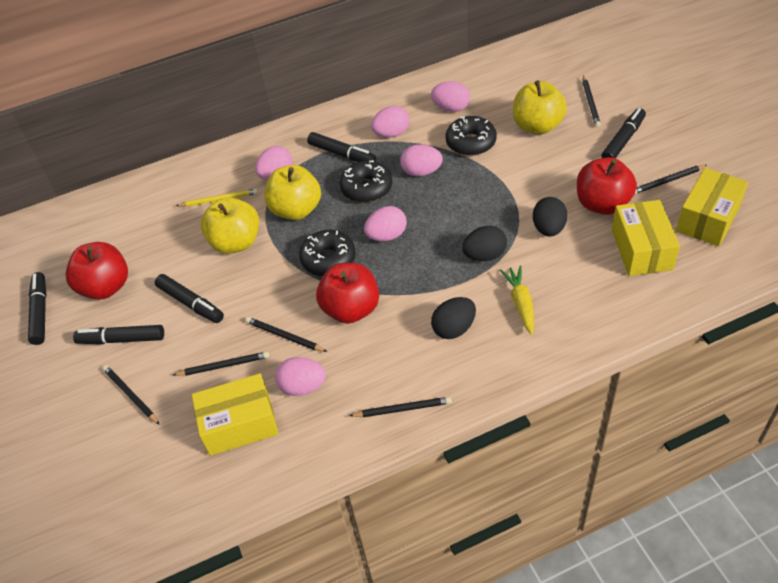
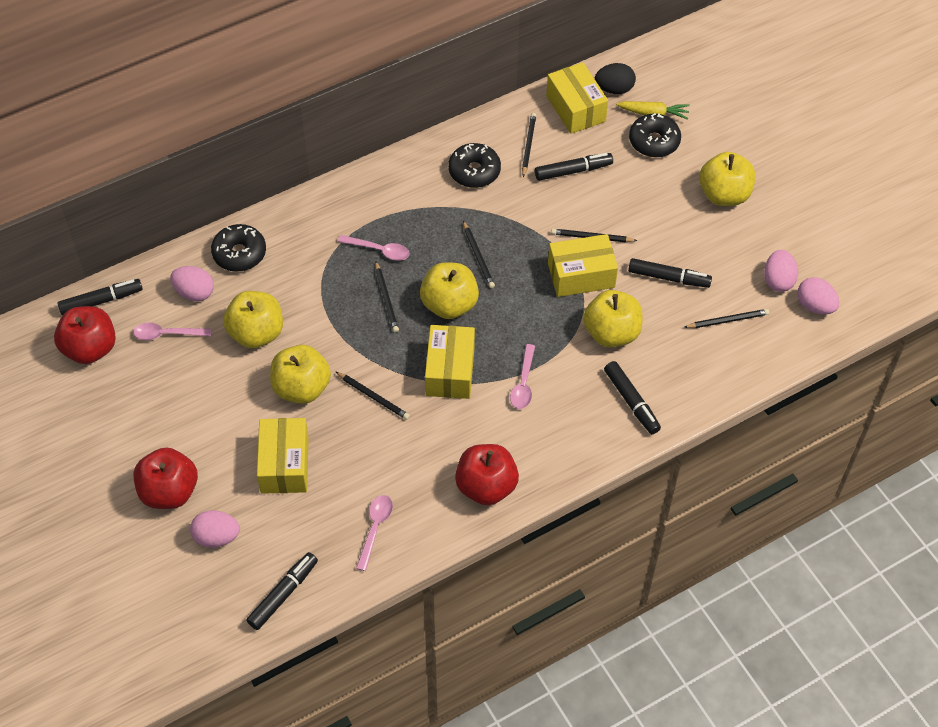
black egg: [431,297,476,339] [462,226,507,261] [533,197,567,237] = 3 -> [595,63,636,94] = 1
pink egg: [255,146,292,180] [275,357,326,396] [364,206,407,241] [371,106,410,138] [400,144,443,177] [431,81,470,112] = 6 -> [170,266,214,301] [190,510,240,548] [764,250,798,292] [797,277,839,315] = 4
pink spoon: none = 0 -> [133,323,212,340] [338,235,410,261] [356,495,393,571] [510,344,535,409] = 4
yellow apple: [201,197,259,254] [265,165,321,220] [513,80,567,135] = 3 -> [223,291,283,348] [270,345,331,404] [420,262,479,319] [583,290,642,347] [699,152,755,206] = 5
yellow box: [192,373,279,456] [612,200,680,276] [676,168,748,246] = 3 -> [257,418,309,494] [425,325,475,399] [546,62,608,134] [548,234,618,297] = 4
yellow pencil: [176,189,258,207] = 1 -> none = 0

